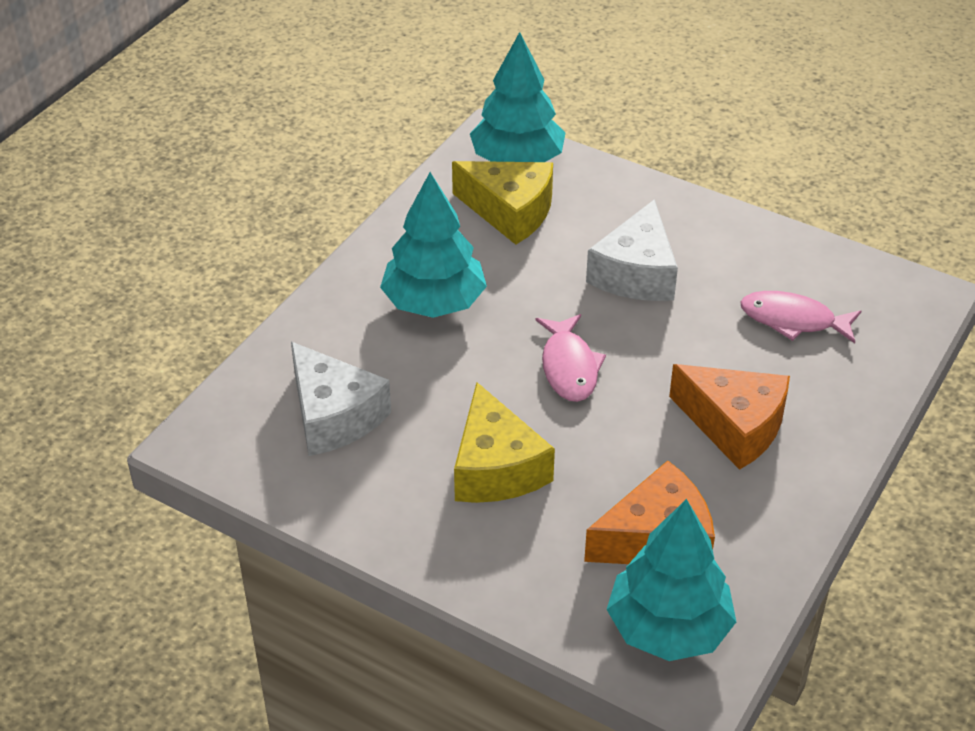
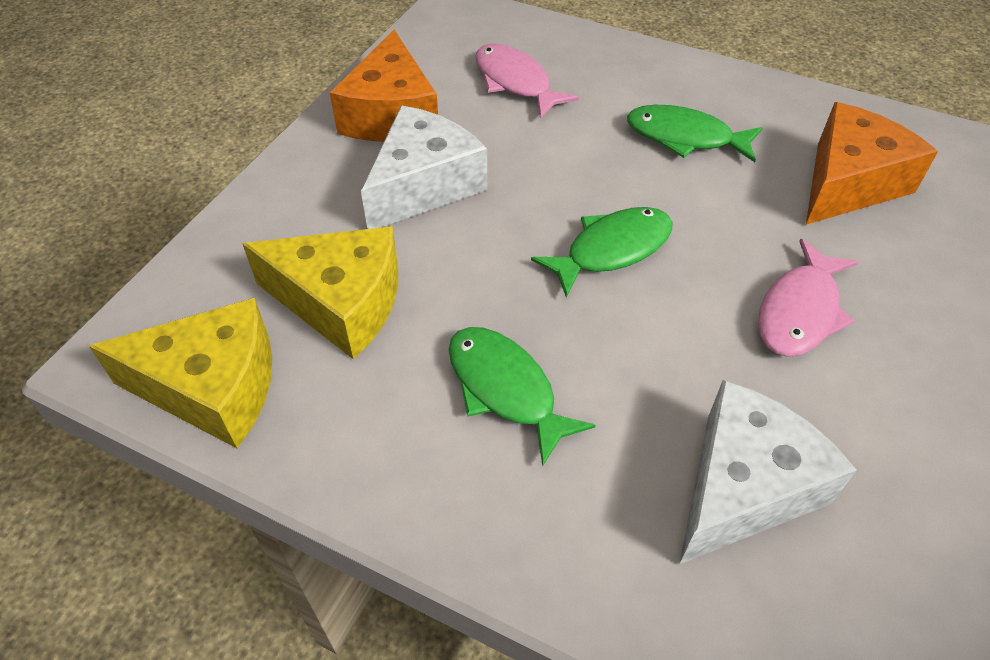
green fish: none = 0 -> [449,327,596,467] [531,207,673,298] [627,105,762,162] = 3
turquoise tree: [380,172,487,318] [470,32,566,162] [606,499,736,661] = 3 -> none = 0

